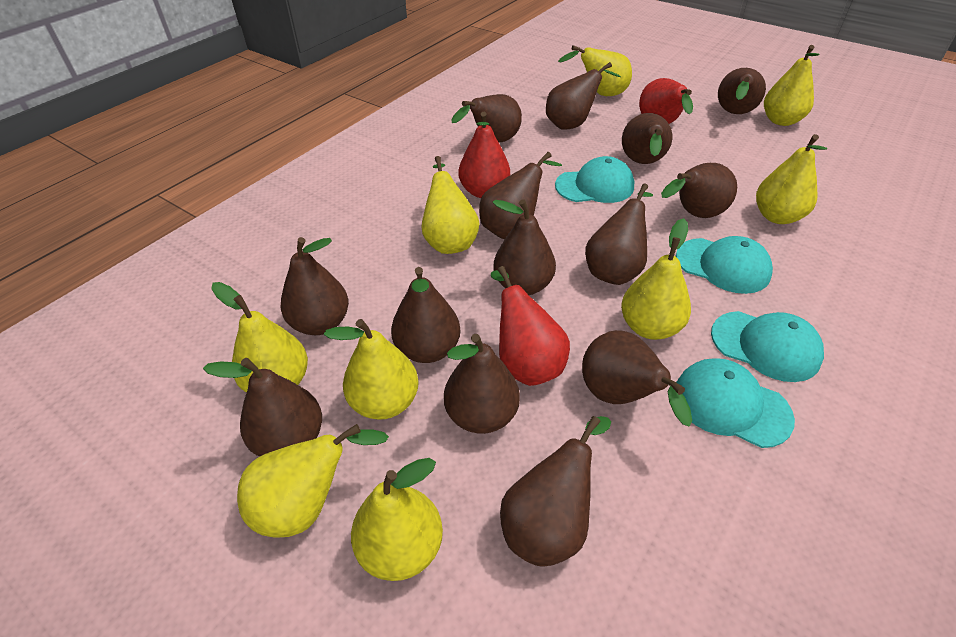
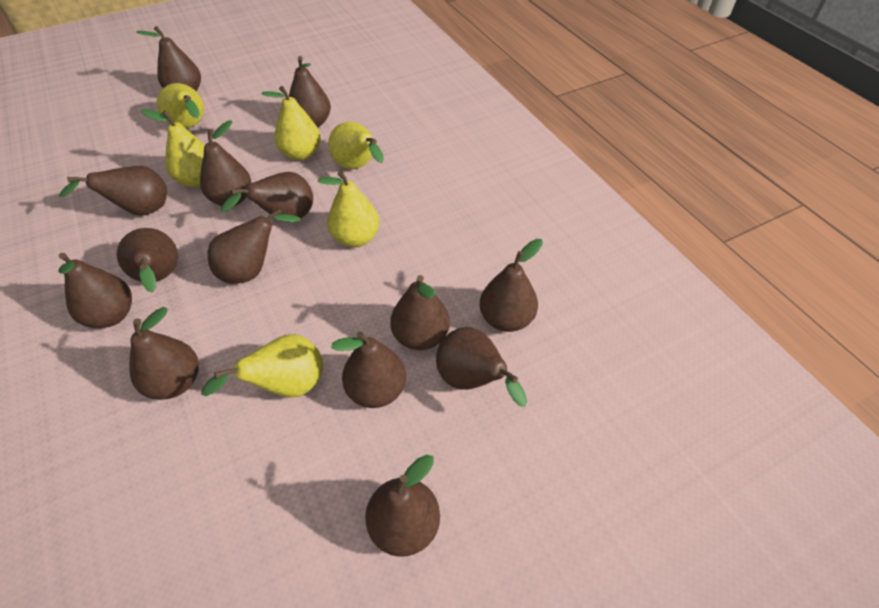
red pear: [458,112,510,198] [491,266,570,386] [639,78,693,124] = 3 -> none = 0
turquoise cap: [555,156,634,203] [676,236,773,294] [676,358,795,448] [711,311,824,382] = 4 -> none = 0
yellow pear: [211,282,308,393] [237,424,389,538] [324,319,419,420] [351,458,443,581] [421,156,479,254] [558,45,632,96] [621,218,691,340] [756,134,827,224] [764,45,819,126] = 9 -> [141,109,205,187] [157,83,204,128] [201,334,323,398] [262,86,321,160] [318,171,379,247] [328,122,384,169] = 6

